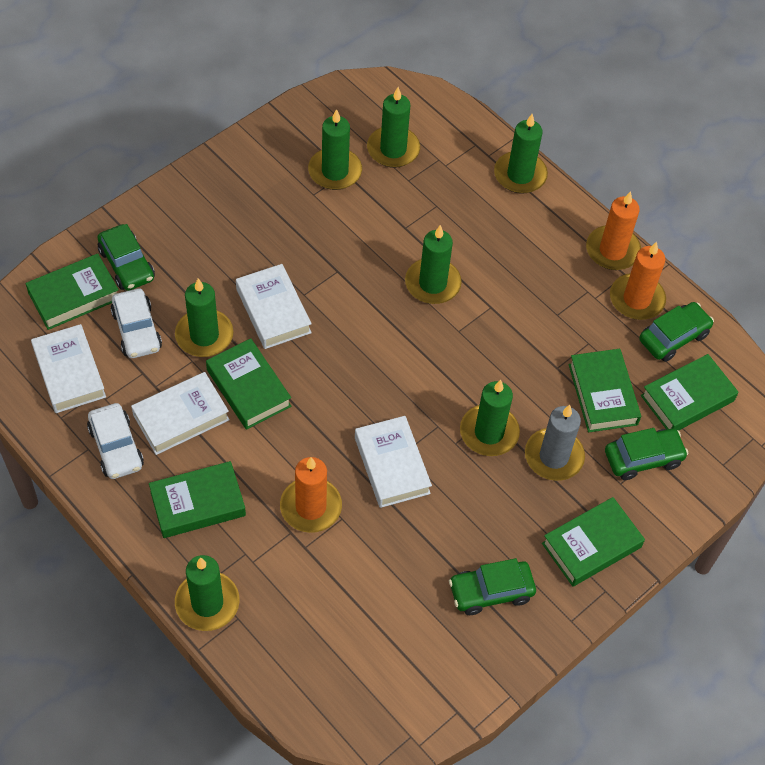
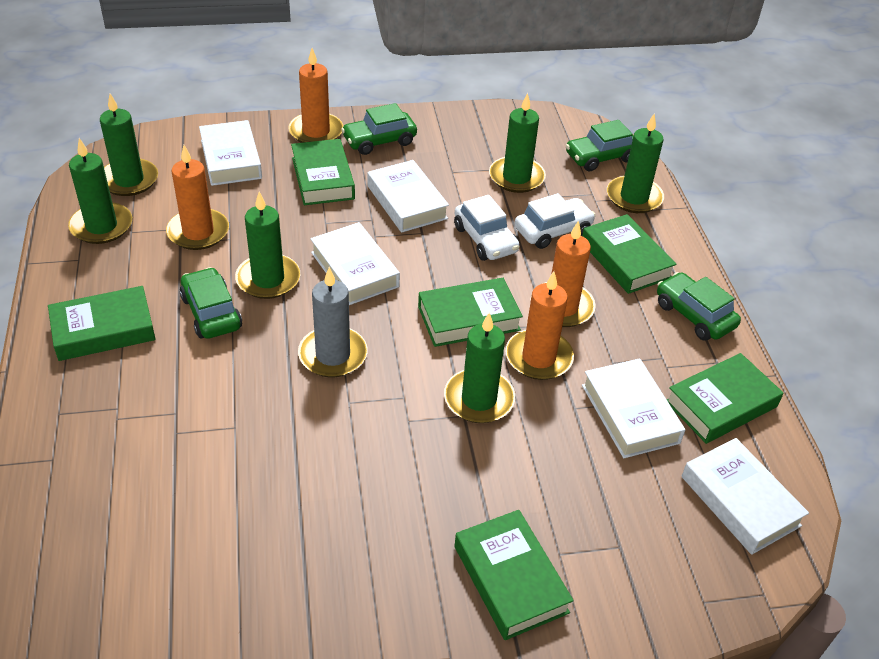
green candle: [175,279,233,357] [175,555,239,631] [308,109,362,190] [367,87,420,168] [405,225,462,304] [460,380,520,456] [494,114,548,193] = 7 -> [68,138,132,244] [100,94,158,196] [235,192,300,299] [444,312,515,423] [489,93,546,193] [607,114,664,213] = 6
orange candle: [280,457,342,533] [586,191,641,270] [610,241,666,320] = 3 -> [166,145,229,250] [288,48,343,143] [505,271,574,380] [530,220,596,327] = 4
white book: [31,324,106,413] [131,372,230,455] [236,264,312,349] [355,416,432,508] = 4 -> [199,120,262,186] [310,222,400,305] [367,160,449,233] [582,358,685,458] [682,438,809,555] = 5

